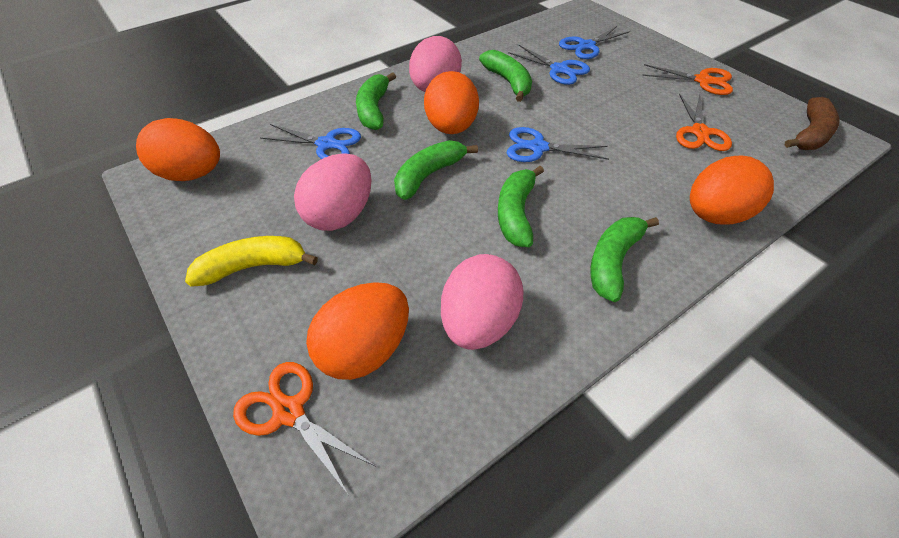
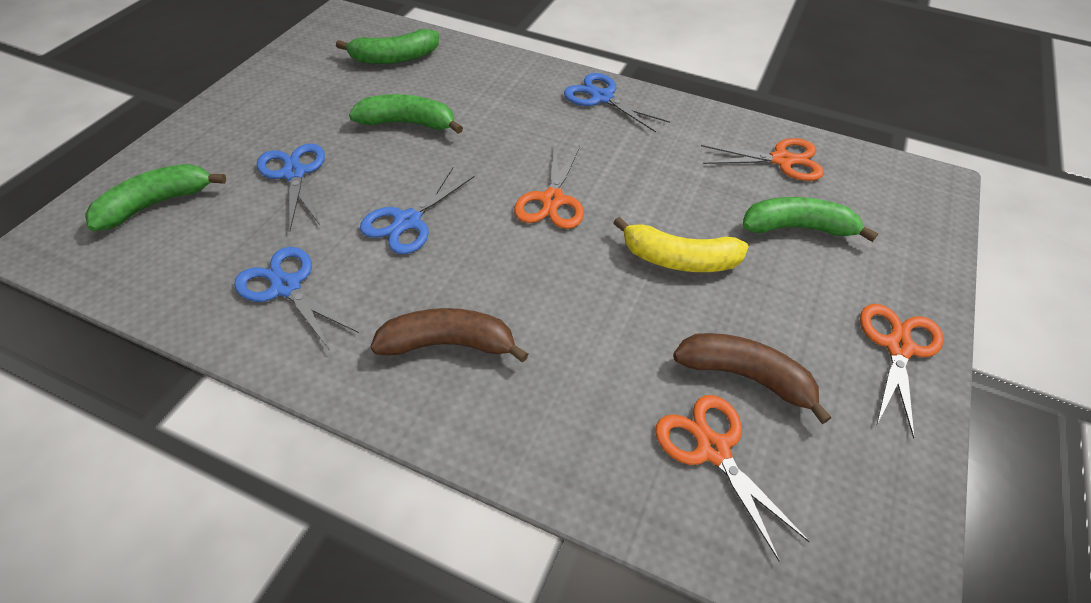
brown banana: [785,97,840,150] = 1 -> [370,308,529,362] [673,333,831,424] = 2
green banana: [356,72,396,130] [394,140,478,200] [479,50,532,102] [498,166,544,247] [590,217,659,302] = 5 -> [85,164,226,231] [336,29,439,64] [349,94,463,134] [743,197,878,242] = 4
orange egg: [136,118,220,181] [306,282,409,380] [424,71,479,134] [690,155,774,224] = 4 -> none = 0
orange scissors: [233,362,375,494] [642,64,733,95] [676,93,732,151] = 3 -> [514,145,584,229] [655,395,810,562] [701,138,824,181] [860,304,944,439] = 4
pink egg: [294,154,372,231] [409,36,462,92] [441,254,524,350] = 3 -> none = 0

